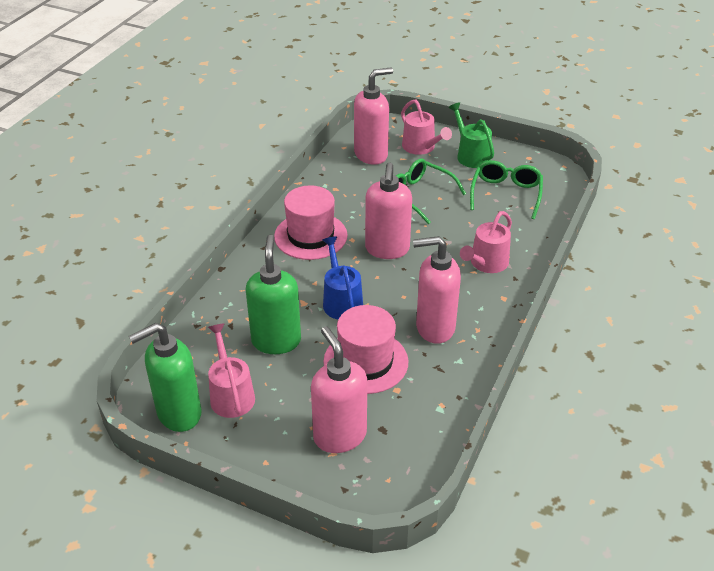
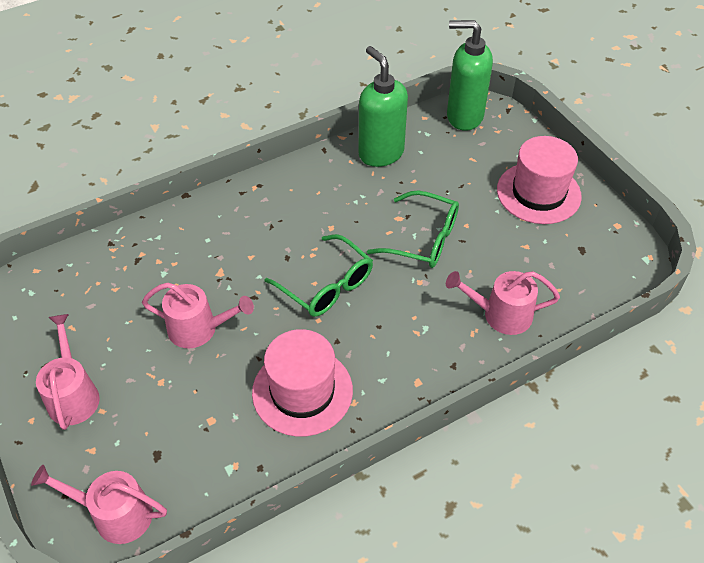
blue watering can: [323,237,363,320] = 1 -> none = 0
green watering can: [448,102,494,168] = 1 -> none = 0
pink soap dispenser: [311,326,367,453] [354,67,393,165] [365,163,412,259] [413,236,461,344] = 4 -> none = 0
pink watering can: [208,323,255,418] [401,100,452,155] [460,211,512,273] = 3 -> [31,465,167,544] [36,314,100,430] [142,283,254,348] [446,271,560,335] = 4

